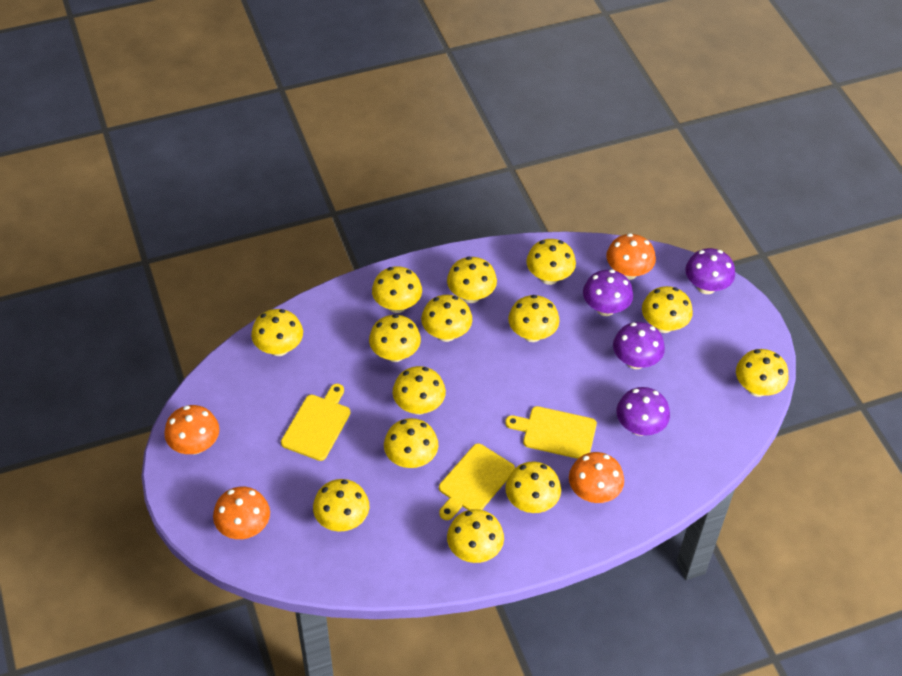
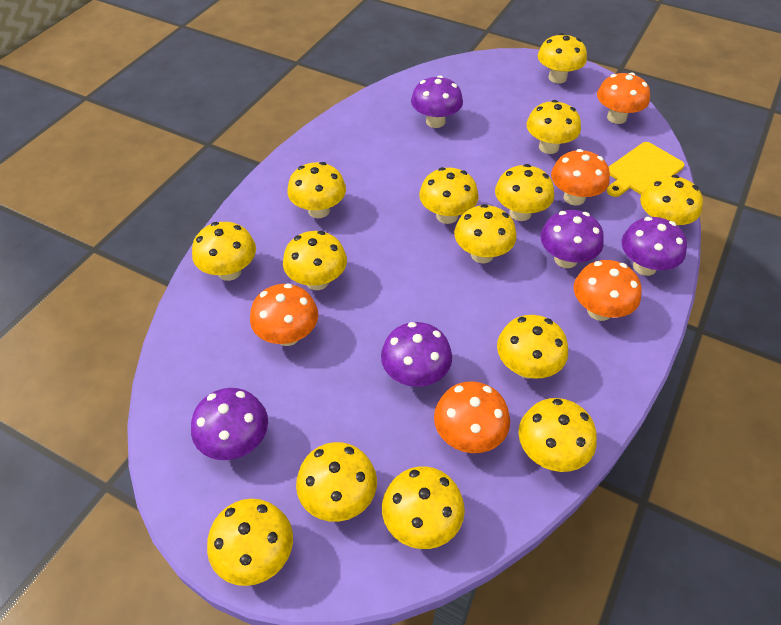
orange mushroom: [164,405,219,454] [213,487,270,539] [569,452,624,503] [606,233,656,280] = 4 -> [250,284,318,346] [434,381,510,453] [551,149,610,206] [574,260,642,321] [597,72,650,124] = 5
purple mushroom: [583,270,633,316] [613,322,665,369] [616,387,670,436] [685,248,735,294] = 4 -> [191,388,268,460] [381,322,452,387] [411,75,463,128] [540,210,604,268] [621,217,687,276] = 5
yellow cutting board: [281,384,350,461] [439,443,515,520] [505,406,597,459] = 3 -> [607,142,685,197] = 1

